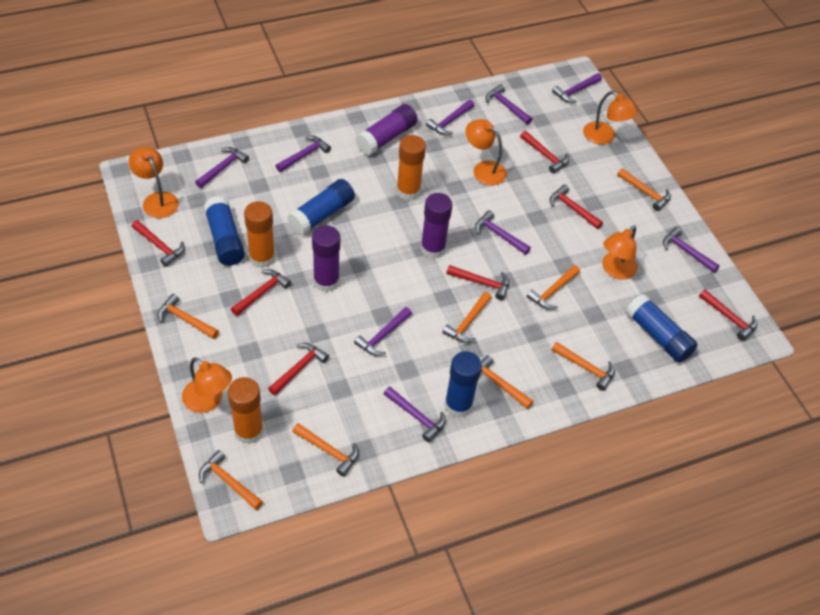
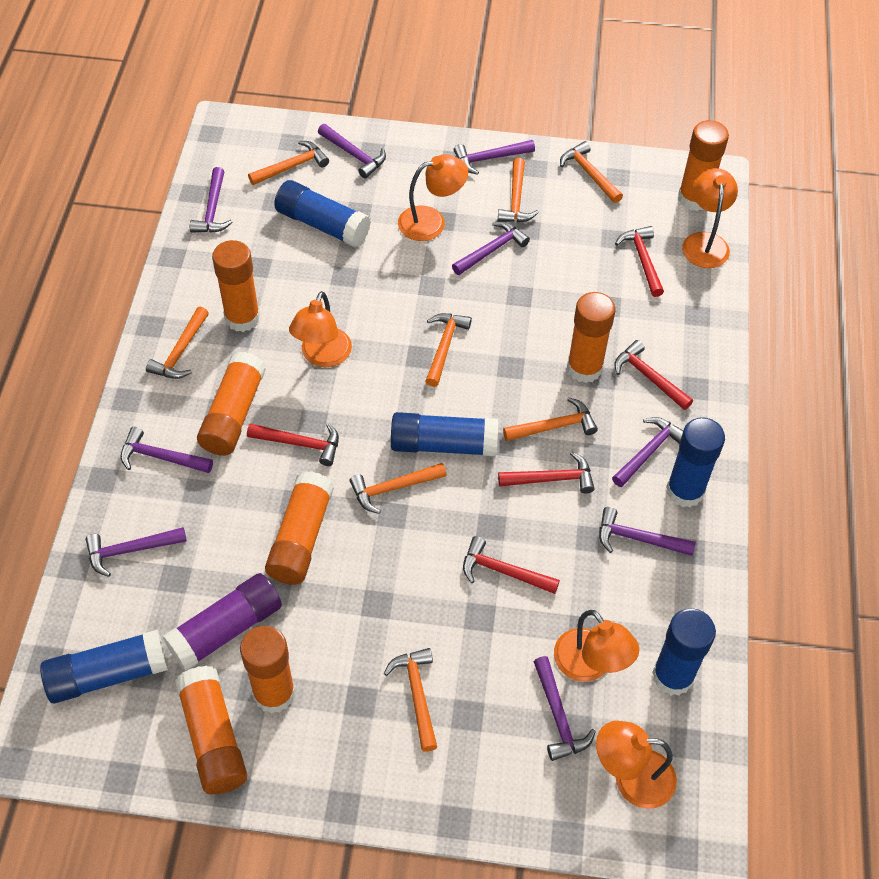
blue glue stick: [204,196,245,266] [287,179,355,235] [444,351,482,417] [626,294,698,363] = 4 -> [40,630,168,704] [274,180,371,247] [391,412,498,457] [652,608,716,696] [666,417,725,508] = 5
orange glue stick: [228,377,264,444] [244,201,275,268] [396,135,426,201] = 3 -> [175,666,247,795] [197,351,266,456] [212,240,260,332] [240,626,295,714] [265,471,334,585] [567,292,616,383] [678,120,729,211] = 7
purple glue stick: [312,225,341,292] [355,104,418,156] [420,193,453,259] = 3 -> [163,573,282,671] = 1
red hammer: [131,220,184,267] [231,269,291,316] [268,343,329,395] [446,265,509,300] [520,131,569,174] [550,184,603,229] [699,289,757,341] = 7 -> [247,423,339,466] [463,536,560,594] [498,452,595,494] [614,340,693,410] [615,226,664,297] = 5

